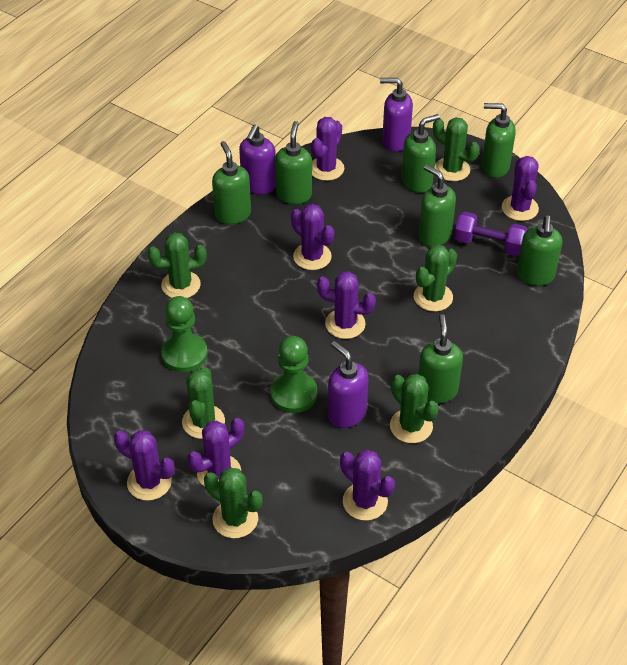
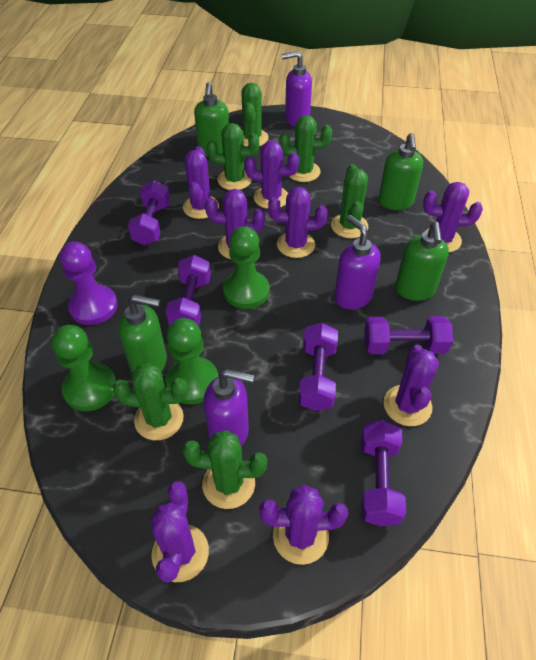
green pawn: [161,296,208,372] [270,336,318,413] = 2 -> [52,325,117,411] [165,318,218,404] [223,226,269,309] = 3
green soap dispenser: [212,141,251,224] [275,121,312,204] [401,114,440,193] [418,165,456,247] [418,314,463,403] [482,103,516,178] [517,215,563,286] = 7 -> [118,295,167,373] [194,82,229,157] [378,133,423,210] [395,222,449,301] = 4
purple cactus: [114,430,175,501] [187,418,244,487] [291,204,335,270] [311,117,344,181] [317,271,376,339] [340,450,395,521] [502,156,539,221] = 7 -> [150,481,209,583] [183,146,219,219] [205,189,265,259] [244,141,299,209] [259,485,348,565] [268,187,327,258] [384,345,439,426] [423,182,483,252] = 8
purple dumbbell: [454,212,528,256] = 1 -> [128,180,170,245] [165,255,211,326] [298,323,338,411] [361,420,406,526] [364,316,453,354] = 5
purple pawn: none = 0 -> [60,242,118,325] = 1

